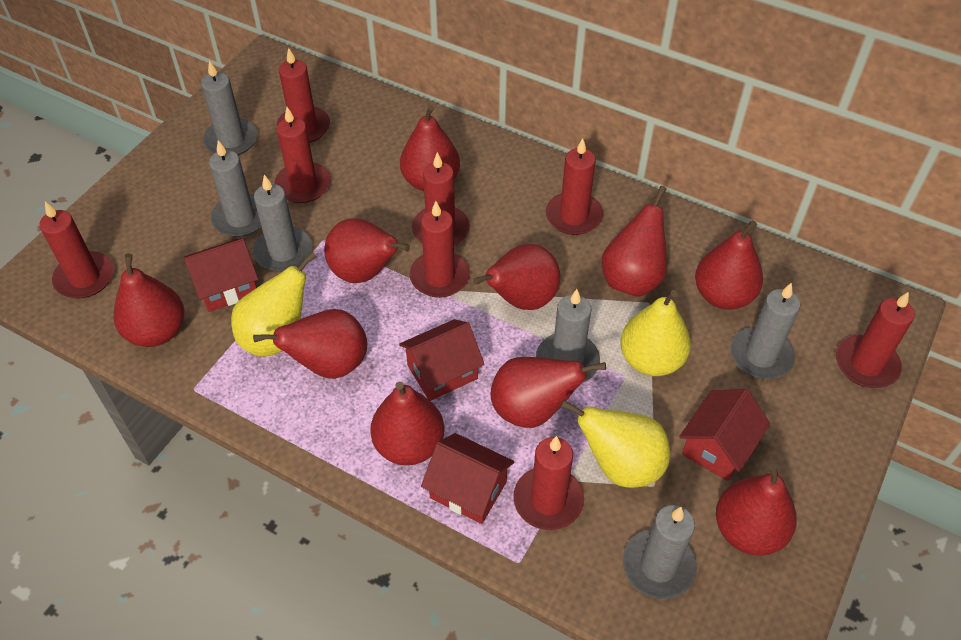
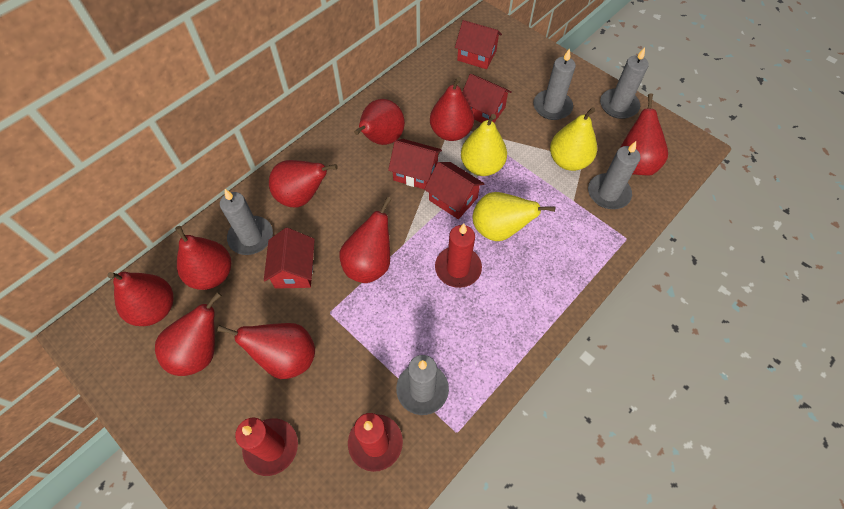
grey candle: [201,61,258,155] [209,140,261,237] [253,175,312,272] [536,289,600,382] [623,505,697,599] [730,283,800,379] = 6 -> [220,189,273,255] [396,355,449,415] [533,48,576,120] [588,141,640,209] [600,47,649,119] = 5
red candle: [39,202,114,299] [274,107,331,203] [277,48,330,143] [410,201,470,298] [412,152,470,246] [513,436,584,530] [546,138,603,235] [836,292,915,388] = 8 -> [235,417,298,476] [348,413,403,472] [435,224,482,288] = 3
red house: [184,238,258,312] [399,319,485,401] [421,433,514,524] [679,389,770,481] = 4 -> [264,228,315,289] [388,139,442,189] [424,162,485,219] [455,20,502,69] [462,74,512,123] = 5
red pear: [113,254,185,347] [253,309,367,379] [324,218,410,283] [370,381,444,465] [400,105,460,191] [473,244,560,310] [491,357,606,428] [602,186,667,297] [695,220,763,310] [716,464,797,556] = 10 -> [107,272,174,326] [155,292,222,376] [175,226,231,290] [217,323,315,379] [269,160,338,207] [340,197,392,283] [354,99,405,145] [430,77,474,141] [620,94,668,176] = 9

